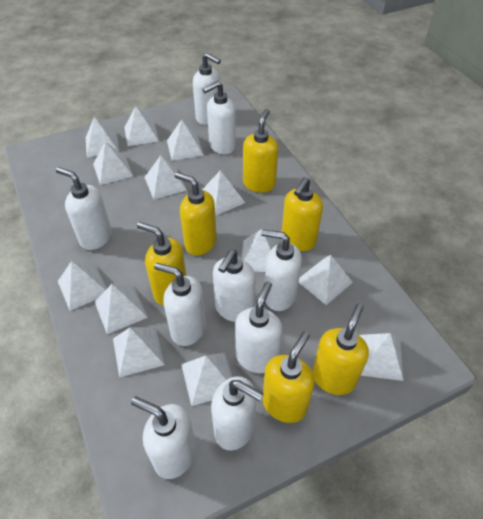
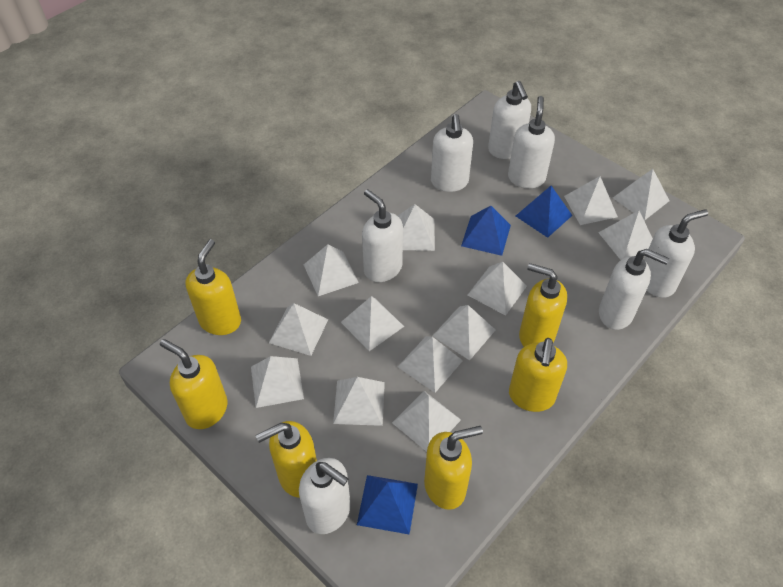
blue pyramid: none = 0 -> [357,475,418,534] [461,206,511,256] [516,186,573,238] = 3
white soap dispenser: [56,167,112,250] [131,396,196,479] [154,263,206,346] [193,53,221,125] [203,81,236,155] [211,376,264,450] [213,250,256,322] [235,281,283,373] [261,229,302,311] = 9 -> [299,458,351,534] [362,189,403,282] [431,114,473,192] [488,81,531,159] [508,96,555,188] [599,249,669,330] [644,209,708,298] = 7

